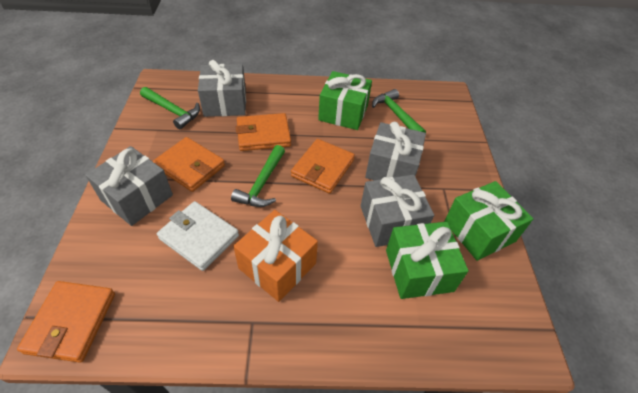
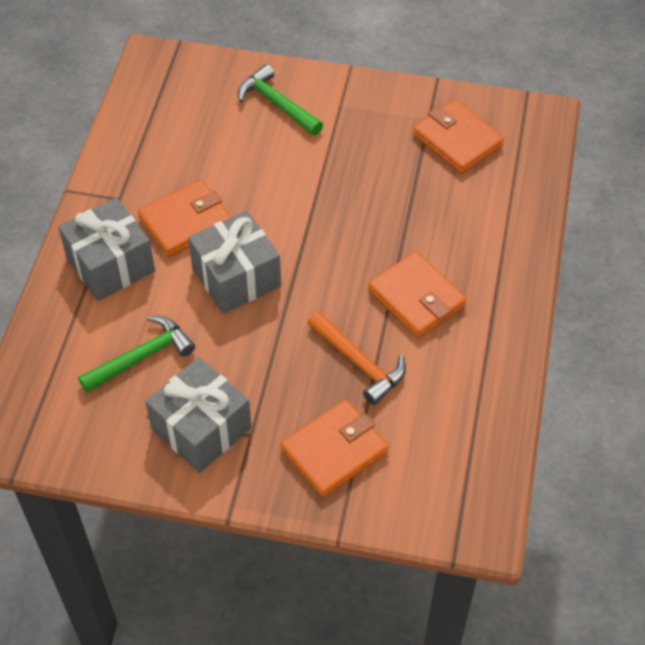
green gift: [318,71,372,130] [386,222,468,299] [444,181,533,261] = 3 -> none = 0
green hammer: [140,87,200,129] [231,145,285,207] [372,89,426,133] = 3 -> [78,316,195,393] [237,64,323,135] = 2
grey gift: [85,146,173,226] [198,60,246,117] [361,175,434,247] [365,122,426,180] = 4 -> [58,198,155,301] [145,357,252,473] [188,211,281,314] = 3
orange gift: [233,210,318,302] = 1 -> none = 0
orange hammer: none = 0 -> [308,311,406,405] = 1
white wallet: [157,201,239,271] = 1 -> none = 0

